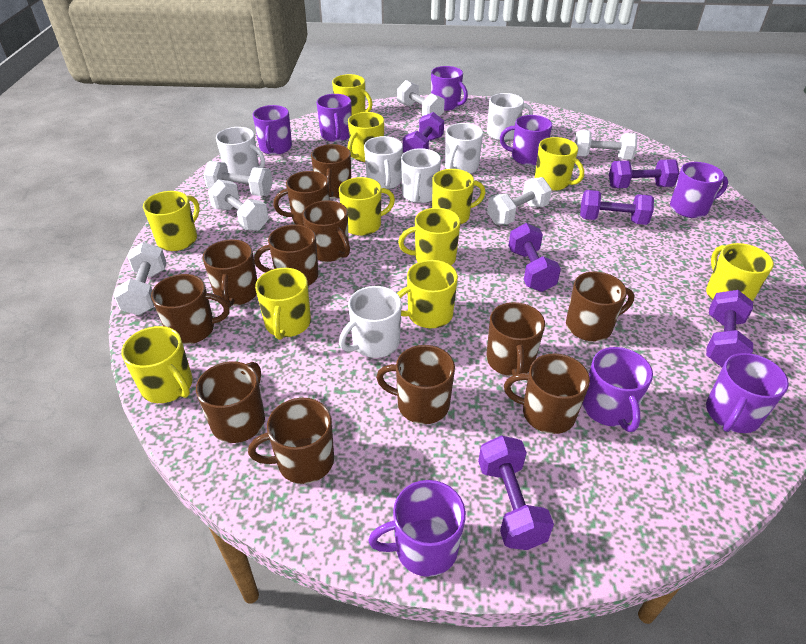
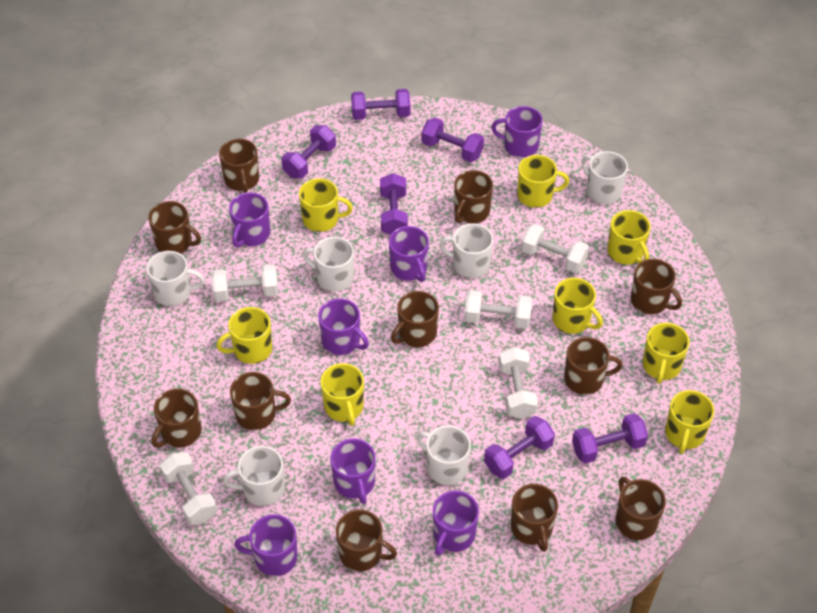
brown mug: [151,274,230,345] [196,361,265,443] [203,239,257,307] [248,398,334,484] [254,224,319,286] [273,171,330,226] [303,200,350,262] [311,144,351,199] [376,345,455,424] [486,302,545,376] [504,353,590,434] [566,271,634,341] = 12 -> [148,201,201,254] [152,389,202,448] [219,139,259,193] [230,372,291,430] [336,510,397,571] [391,291,439,347] [454,170,493,223] [511,484,558,552] [564,337,622,395] [616,477,666,540] [631,259,682,314] = 11
purple mug: [253,105,292,155] [317,94,352,142] [368,480,466,577] [431,66,468,111] [500,115,552,166] [582,347,653,432] [670,162,728,218] [706,353,789,433] = 8 -> [229,193,270,247] [234,514,298,576] [318,298,369,355] [330,439,376,504] [389,226,429,282] [433,491,479,556] [491,106,543,158] = 7
white dumbbell: [113,242,167,315] [203,161,273,196] [208,179,269,231] [397,80,445,117] [487,177,552,225] [574,130,637,160] = 6 -> [160,452,217,525] [211,265,278,302] [465,290,532,328] [499,347,538,419] [521,224,589,273] = 5
yellow mug: [121,326,193,403] [143,191,200,251] [255,268,311,340] [332,74,372,115] [339,177,395,236] [348,112,384,162] [397,260,458,328] [398,208,461,265] [432,169,486,225] [535,137,584,191] [706,243,774,301] = 11 -> [216,307,272,364] [299,178,353,232] [321,363,364,426] [517,155,569,208] [553,278,603,334] [607,210,651,265] [643,323,689,384] [665,390,714,454] = 8

